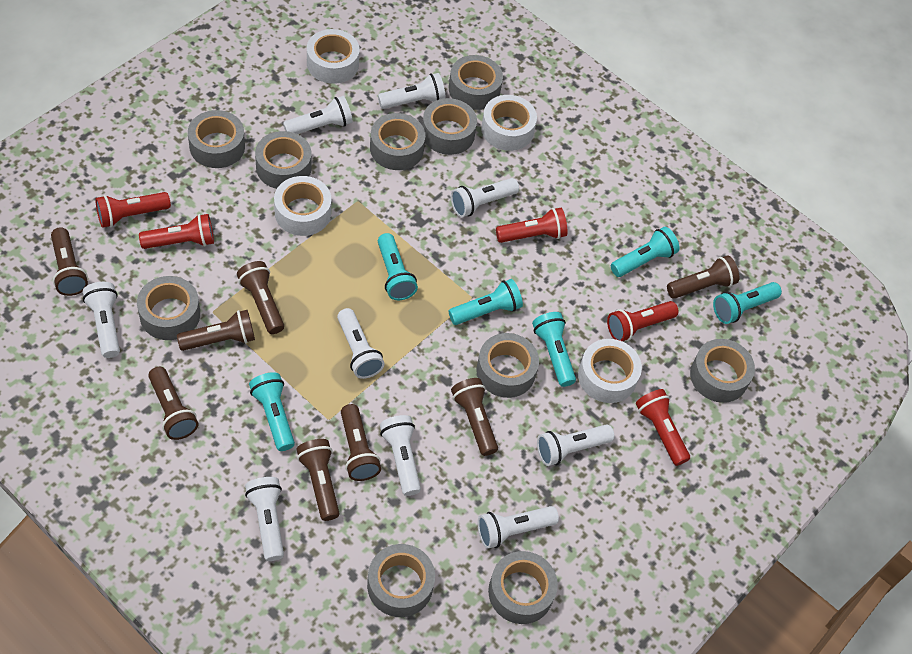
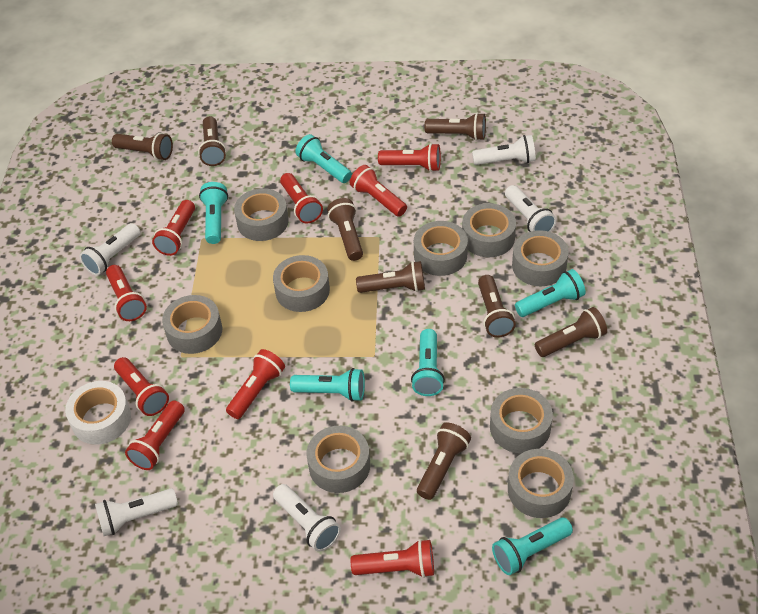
grey tape: [137,276,200,340] [188,110,245,168] [255,131,312,189] [367,544,435,617] [370,113,425,170] [422,98,477,155] [449,55,503,110] [477,333,539,398] [488,551,558,624] [690,339,755,403] = 10 -> [162,295,222,354] [234,188,289,241] [273,255,330,312] [307,426,370,493] [414,221,468,276] [462,203,516,257] [490,388,553,453] [508,449,574,518] [512,230,568,286] = 9
red flashlight: [95,192,171,228] [139,214,214,249] [496,208,567,243] [607,301,679,341] [636,389,690,466] = 5 -> [106,265,147,321] [114,357,169,416] [125,401,185,470] [152,200,195,256] [226,349,285,419] [280,173,323,224] [350,165,407,217] [351,539,434,578] [378,143,441,172] = 9
white flashlight: [83,282,120,358] [245,477,284,561] [283,96,353,134] [337,308,384,379] [378,73,446,109] [380,415,421,496] [451,178,519,217] [478,506,559,549] [537,424,614,466] = 9 -> [80,223,140,276] [95,488,178,536] [273,484,341,552] [472,135,536,165] [505,185,556,232] = 5
white tape: [274,176,331,236] [307,29,360,84] [481,95,537,151] [578,339,642,403] = 4 -> [65,381,131,445] = 1

